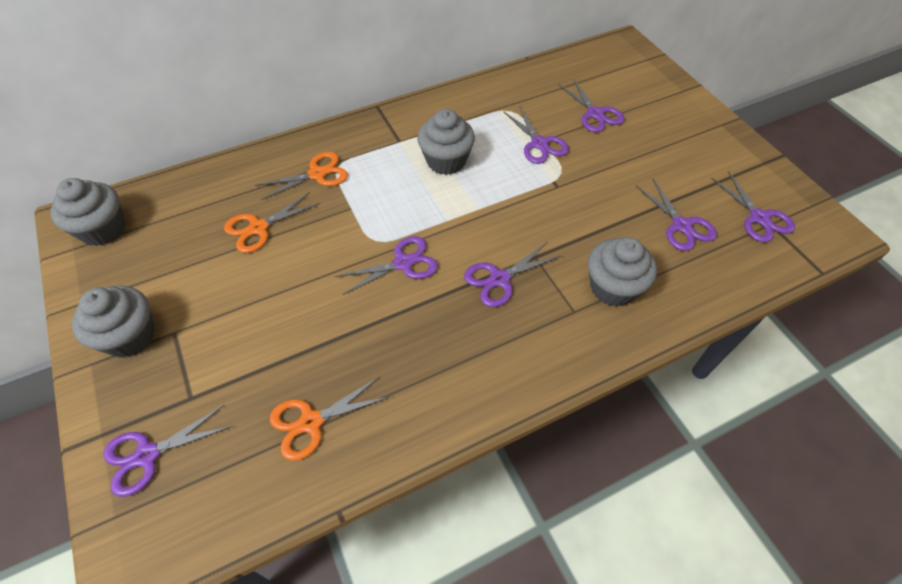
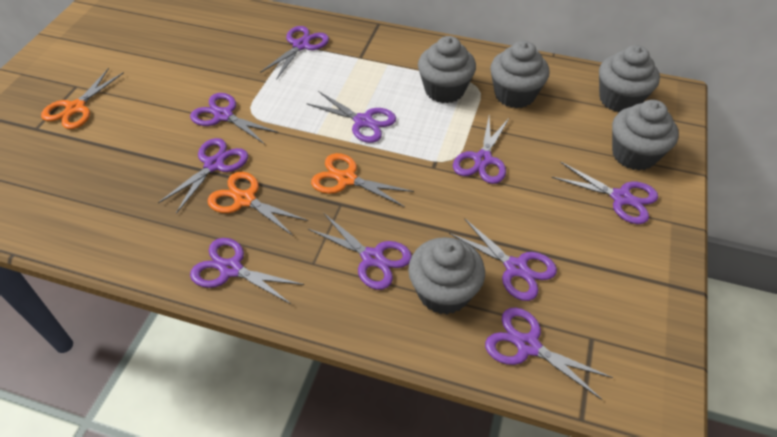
grey cupcake: [50,178,125,246] [72,285,155,358] [417,109,475,175] [588,237,657,307] = 4 -> [408,237,485,314] [418,36,476,103] [490,41,550,108] [599,45,660,112] [612,100,679,170] = 5
purple scissors: [103,405,232,497] [335,236,438,295] [464,242,561,307] [503,105,569,164] [558,79,625,132] [636,179,717,251] [711,171,795,243] = 7 -> [158,138,248,213] [190,93,279,144] [190,238,304,305] [260,26,329,80] [306,91,396,143] [308,214,412,290] [449,218,557,301] [453,116,510,184] [485,307,613,400] [552,162,658,224] = 10

